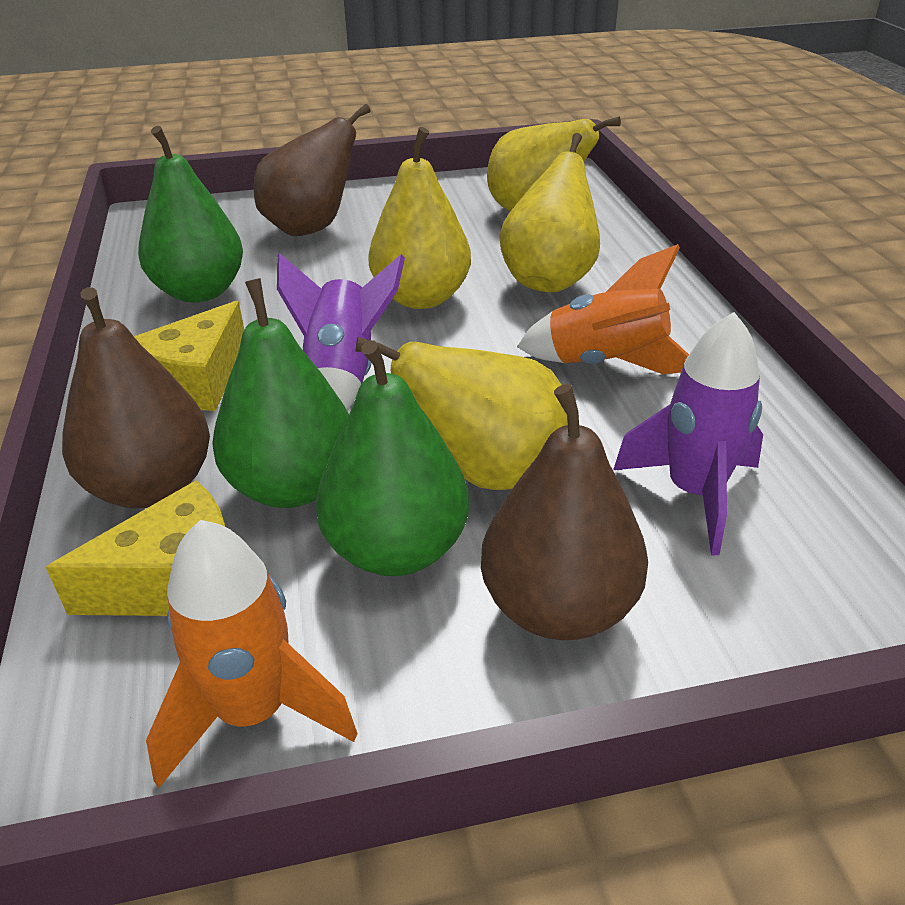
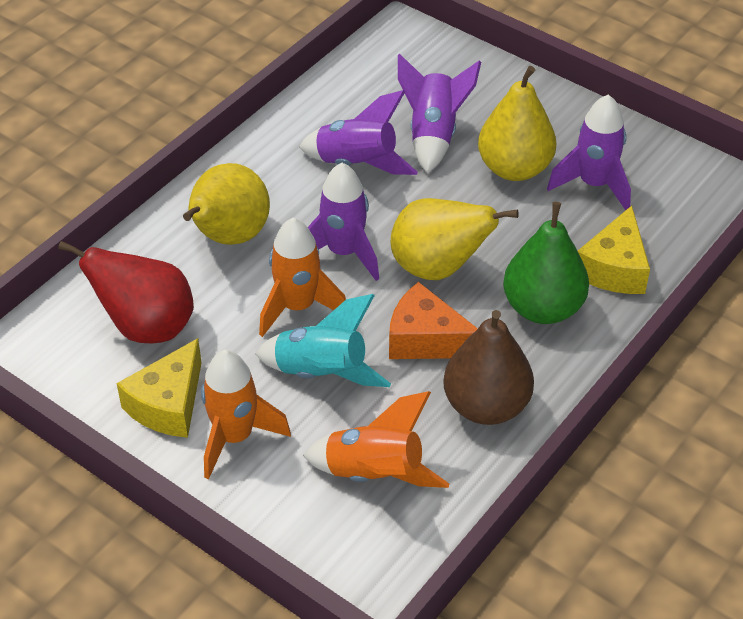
brown pear: [62,287,210,508] [254,104,371,236] [481,384,648,640] = 3 -> [443,310,534,425] = 1
green pear: [138,126,243,303] [212,278,349,508] [315,340,469,576] = 3 -> [503,202,589,324] = 1
orange cheese: none = 0 -> [389,282,478,359] = 1
orange rocket: [146,520,358,787] [517,244,689,374] = 2 -> [201,350,291,479] [259,218,346,337] [303,391,449,488] = 3
purple rocket: [277,253,405,411] [613,312,763,555] = 2 -> [299,90,418,175] [308,163,379,281] [398,54,481,174] [547,95,631,210] = 4
red pear: none = 0 -> [58,241,194,343] = 1
turquoise rocket: none = 0 -> [255,294,391,387] = 1
yellow pear: [356,337,568,490] [368,127,471,309] [487,116,621,211] [499,133,600,292] = 4 -> [183,163,270,245] [391,198,519,280] [478,66,556,181] = 3

